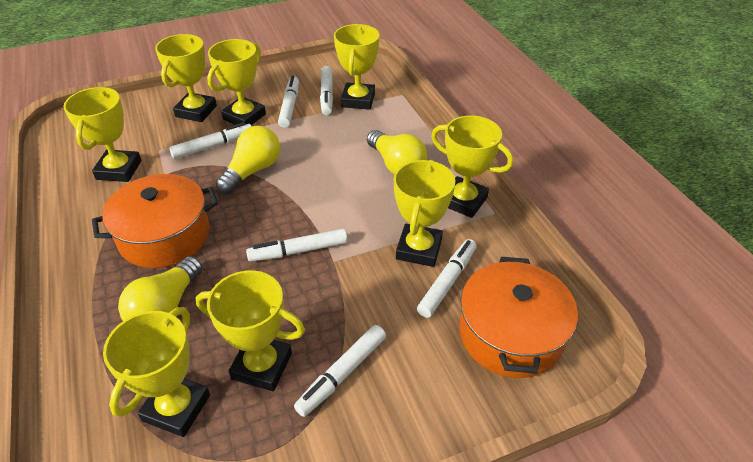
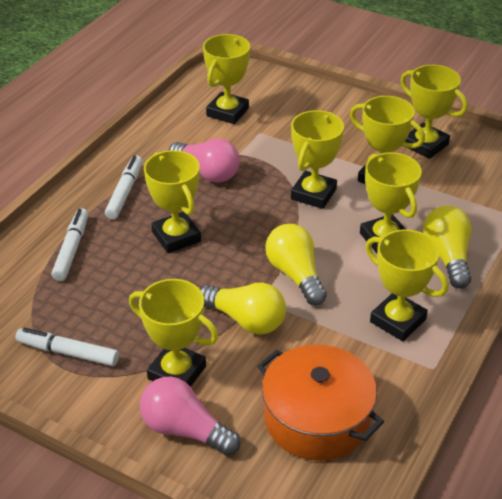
orange pot: [92,174,218,268] [459,257,578,378] = 2 -> [257,345,384,461] = 1
pink light bulb: none = 0 -> [140,377,240,456] [169,139,240,183] = 2
white marker: [169,122,252,159] [246,229,348,262] [278,76,299,128] [294,325,386,417] [320,66,333,115] [417,239,477,318] = 6 -> [15,327,119,366] [52,208,88,281] [105,155,142,219] = 3

